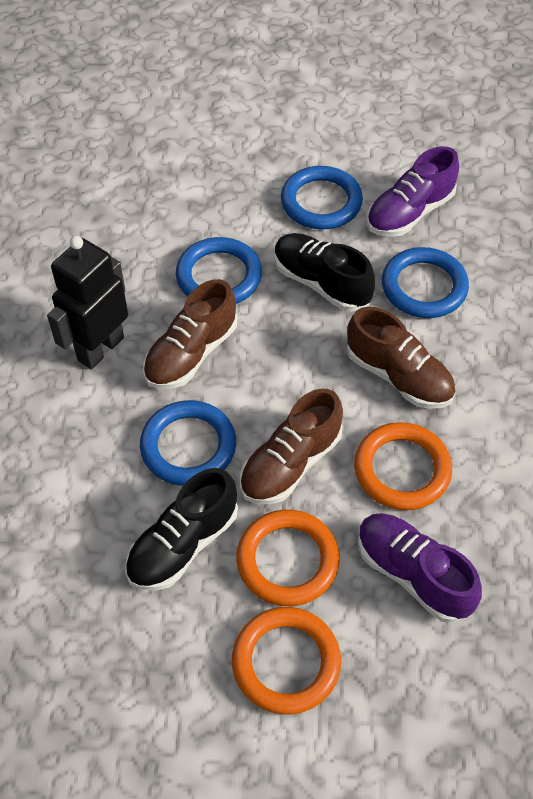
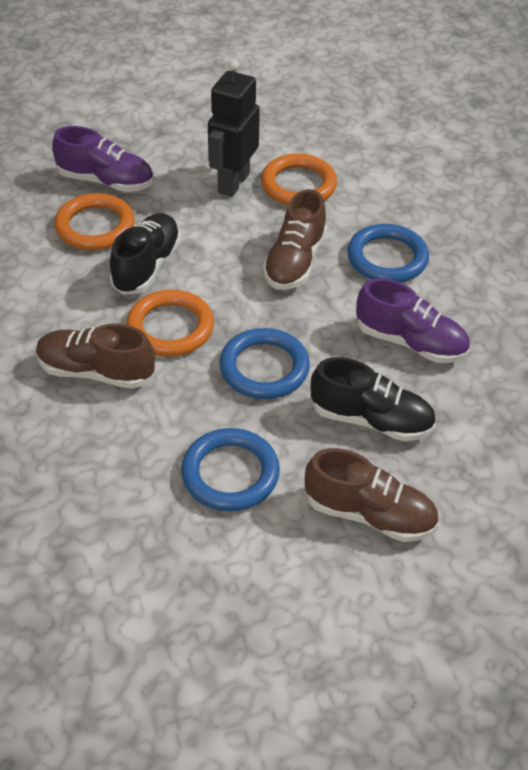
blue ring: [140,400,236,486] [176,237,262,304] [281,166,363,229] [382,247,469,318] = 4 -> [181,428,280,511] [219,328,310,399] [347,224,429,282] = 3

